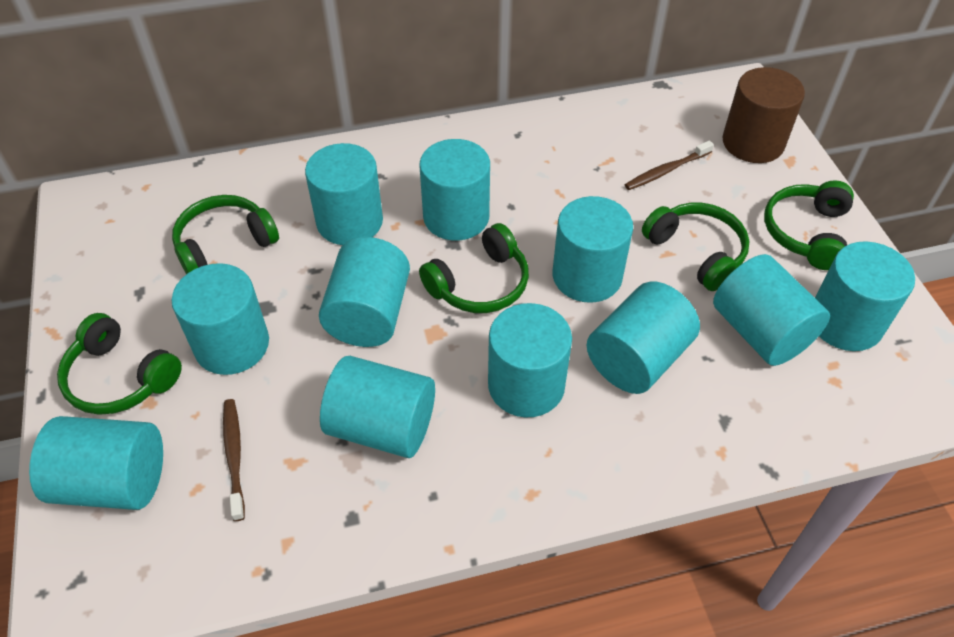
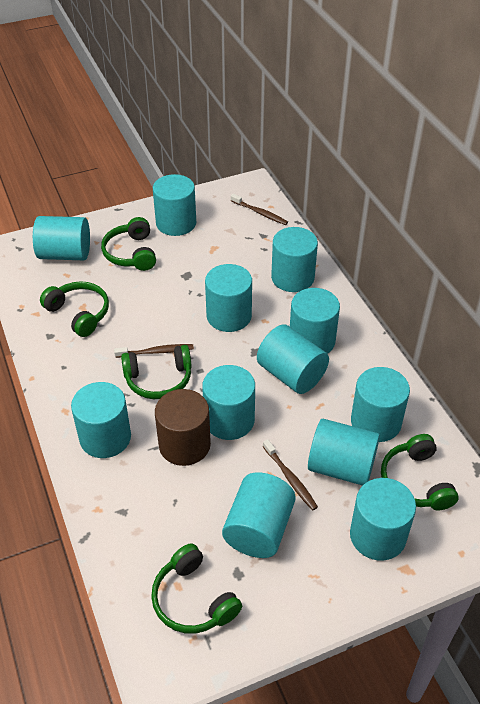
brown toothbrush: [223,399,245,521] [625,140,714,190] = 2 -> [114,344,194,358] [231,194,288,225] [263,439,318,511] = 3
turquoise cylinder: [29,416,163,510] [172,263,269,375] [305,143,383,245] [319,237,410,347] [320,356,435,458] [419,139,490,241] [488,303,572,418] [553,196,633,303] [587,282,700,394] [713,254,830,366] [815,241,915,351] = 11 -> [33,216,90,260] [71,382,131,458] [153,174,196,236] [202,365,255,440] [205,264,252,332] [222,472,296,558] [257,324,329,394] [271,227,318,292] [290,288,340,354] [308,419,380,486] [350,478,416,561] [351,367,410,442] = 12

